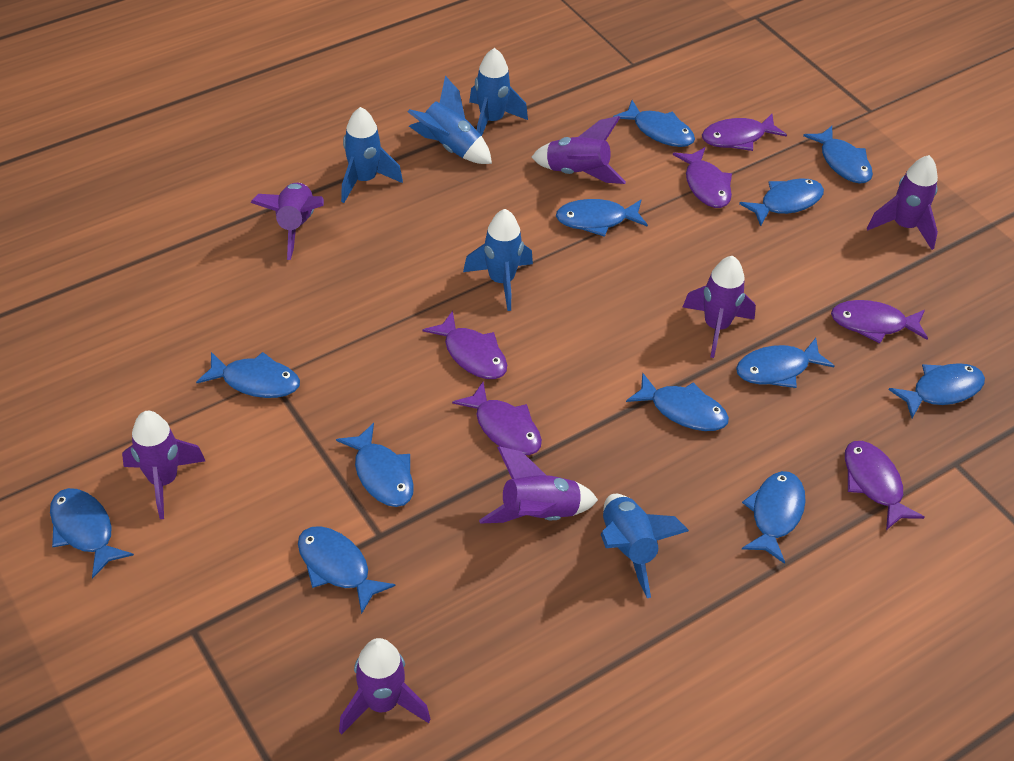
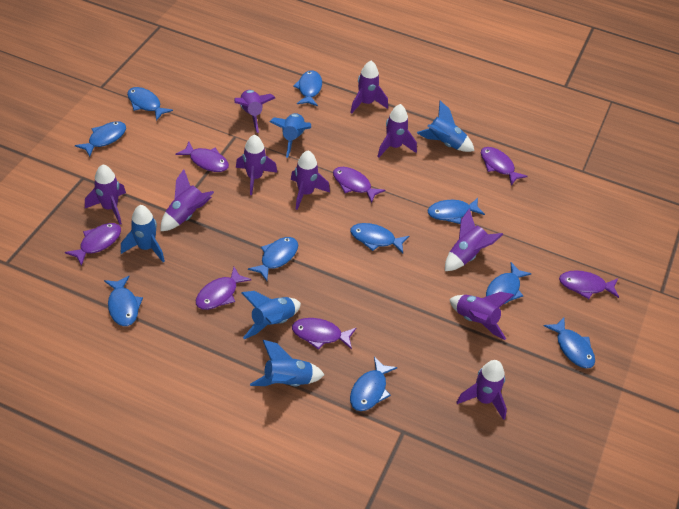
blue fish: [50,488,134,579] [196,352,300,398] [298,526,395,614] [336,423,414,507] [556,199,648,237] [613,100,695,147] [626,373,729,431] [736,338,834,388] [739,178,824,226] [742,471,806,564] [803,126,873,184] [889,363,985,418] = 12 -> [75,121,126,157] [104,276,143,326] [127,87,173,121] [248,237,298,281] [293,70,322,106] [350,223,409,253] [350,356,398,411] [428,198,485,224] [486,262,532,304] [544,317,595,368] = 10
purple fish: [422,311,507,379] [452,382,542,455] [673,147,732,208] [702,114,787,151] [831,300,928,344] [845,441,925,530] = 6 -> [65,223,121,266] [175,142,229,172] [196,267,252,310] [292,318,356,350] [333,167,385,203] [481,147,528,185] [559,270,619,299] = 7
purple rocket: [122,411,205,519] [251,183,324,260] [339,638,431,735] [479,446,598,523] [531,116,626,184] [683,256,756,358] [867,155,938,250] = 7 -> [85,164,126,225] [161,169,214,231] [234,90,275,133] [236,134,278,195] [291,151,330,210] [350,61,388,114] [377,104,417,158] [445,208,503,271] [449,292,514,340] [456,360,507,420] = 10

